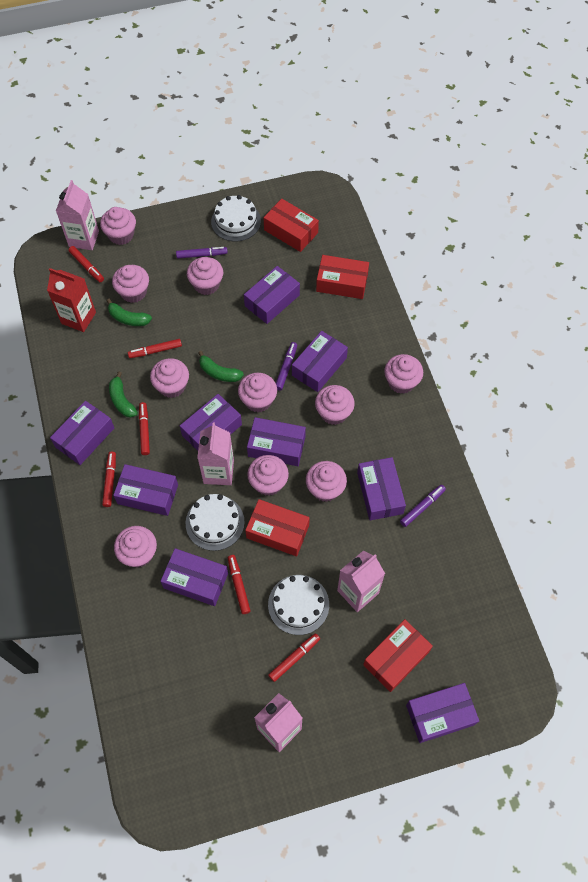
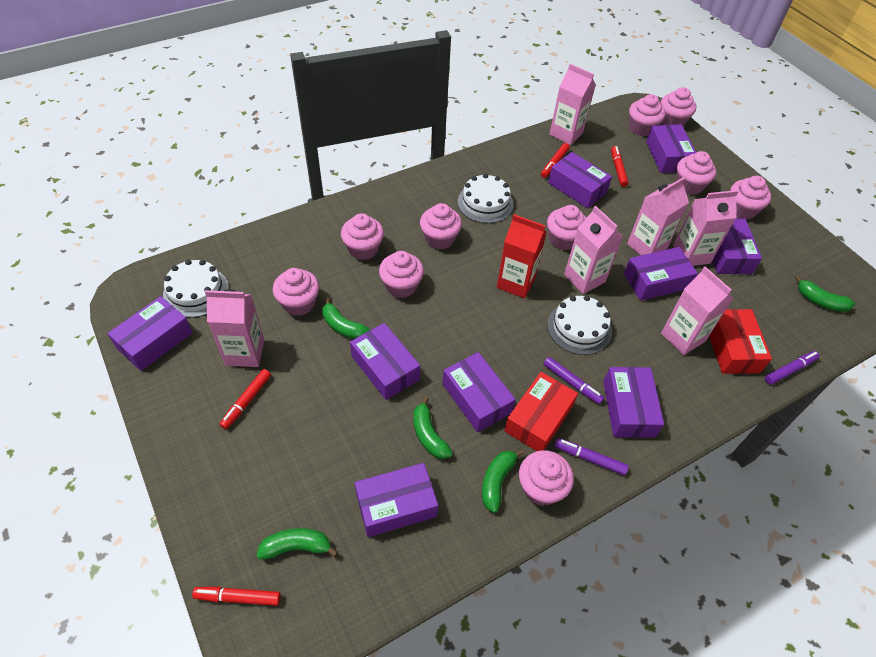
green banana: [107,299,152,326] [109,371,138,418] [198,351,244,382] = 3 -> [257,528,338,559] [322,297,370,339] [413,397,452,459] [482,449,524,513] [795,275,855,312] = 5
pink carton: [56,180,99,250] [197,423,234,485] [254,693,302,752] [337,550,385,612] = 4 -> [205,289,264,367] [549,64,596,145] [564,206,623,294] [627,177,689,255] [661,267,733,355] [673,190,739,266] = 6
red box: [245,499,310,556] [264,199,319,252] [316,255,369,299] [363,619,433,692] = 4 -> [504,372,578,451] [709,309,772,374] = 2
red marker: [68,246,104,282] [102,452,116,507] [128,339,182,358] [139,402,150,455] [228,555,251,614] [268,633,320,682] = 6 -> [192,587,281,606] [220,369,271,429] [541,143,570,178] [611,146,629,187] = 4

